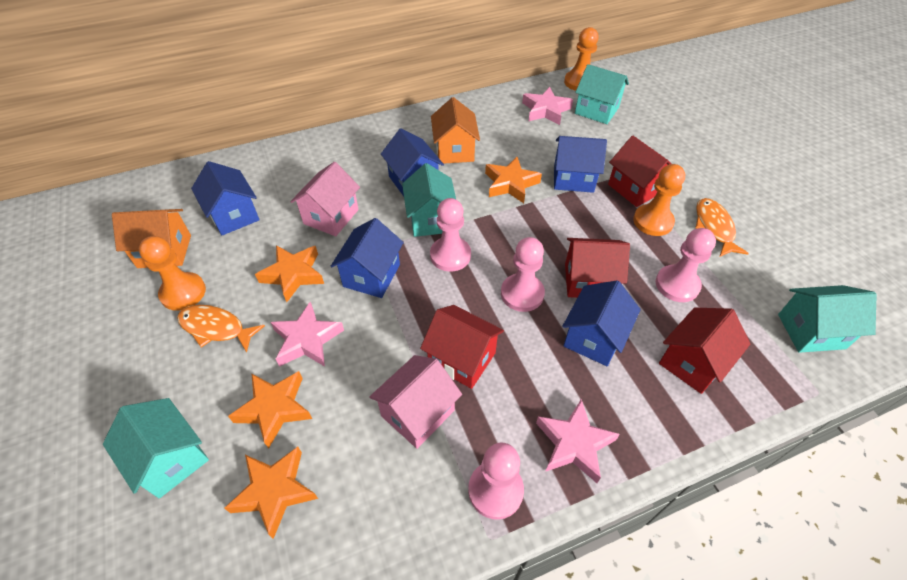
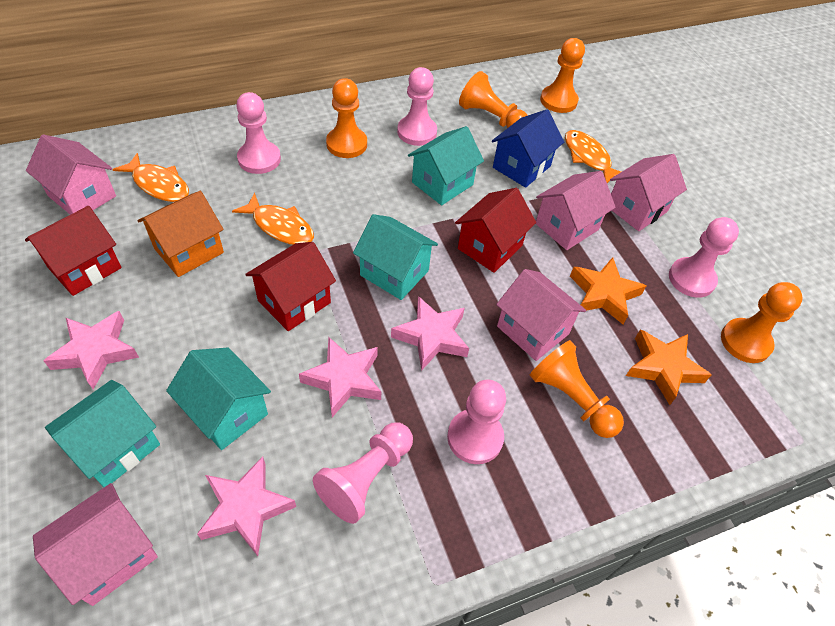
blue house: [191,161,259,235] [331,218,404,298] [381,128,444,196] [554,136,607,193] [562,280,641,366] = 5 -> [492,110,564,188] = 1
orange fish: [177,305,265,353] [695,198,749,257] = 2 -> [112,153,189,202] [232,193,314,245] [565,130,621,183] = 3
orange house: [112,209,191,268] [431,97,480,164] = 2 -> [137,191,224,277] = 1
orange pawn: [139,236,206,311] [564,27,599,91] [633,164,685,236] = 3 -> [326,78,367,158] [459,71,528,128] [530,340,624,438] [540,38,585,113] [721,282,803,363] = 5
orange star: [224,447,318,539] [228,371,312,448] [255,245,324,302] [485,157,542,203] = 4 -> [570,257,646,324] [626,329,711,405] = 2
pink house: [290,162,360,236] [369,355,462,449] = 2 -> [26,134,116,215] [33,483,158,606] [496,269,586,361] [536,171,616,250] [610,154,687,231] = 5
pink pawn: [430,198,471,272] [468,443,524,520] [501,237,545,312] [656,228,716,302] = 4 -> [236,92,281,174] [313,423,413,524] [397,67,437,146] [447,380,506,464] [669,217,739,298] = 5
pink star: [271,302,344,367] [522,87,573,125] [536,399,620,483] = 3 -> [44,311,139,390] [197,456,296,556] [299,337,381,417] [391,296,469,371] = 4
red house: [420,305,504,389] [565,238,630,298] [608,135,672,207] [659,308,751,394] = 4 -> [25,206,122,296] [245,242,336,331] [455,188,536,273] = 3

